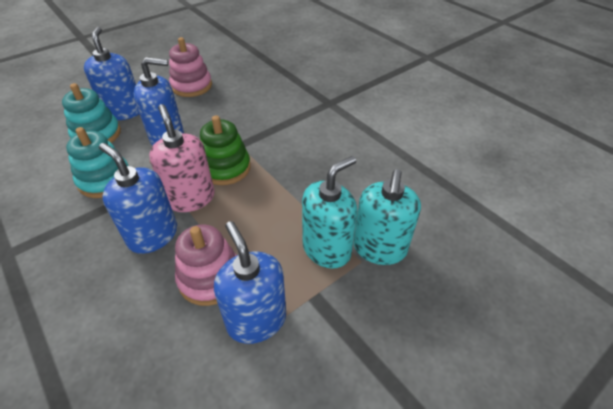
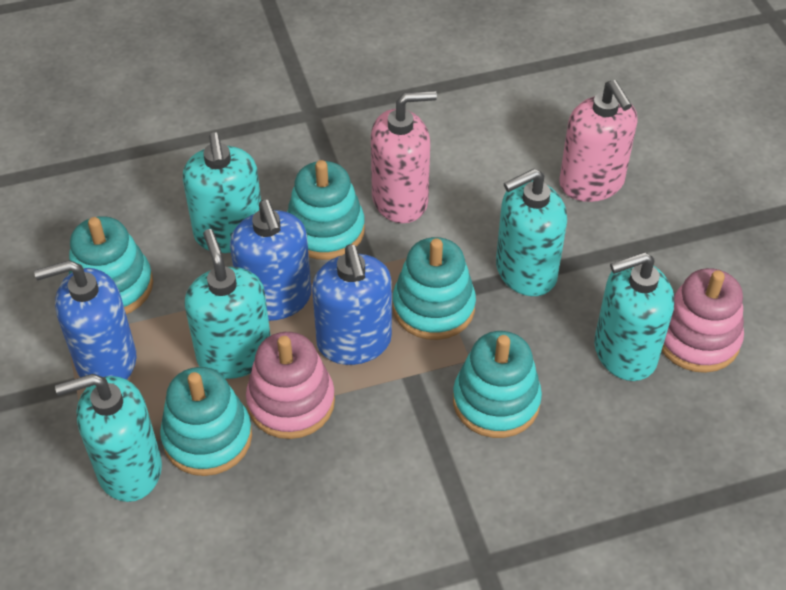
blue soap dispenser: [84,27,139,120] [99,143,177,254] [133,57,184,146] [214,221,286,344] = 4 -> [34,260,136,380] [230,200,312,321] [312,244,392,365] = 3
green stacking toy: [200,115,251,185] = 1 -> none = 0
pink soap dispenser: [149,104,215,212] = 1 -> [371,90,437,223] [559,80,638,202] = 2
turquoise soap dispenser: [302,156,357,269] [354,169,421,265] = 2 -> [55,374,162,502] [183,132,261,253] [185,229,271,379] [496,169,567,296] [594,252,674,381] = 5
turquoise stacking toy: [62,83,121,143] [66,127,128,198] = 2 -> [69,216,153,314] [160,367,252,476] [287,160,365,260] [393,237,476,340] [453,331,542,438] = 5

